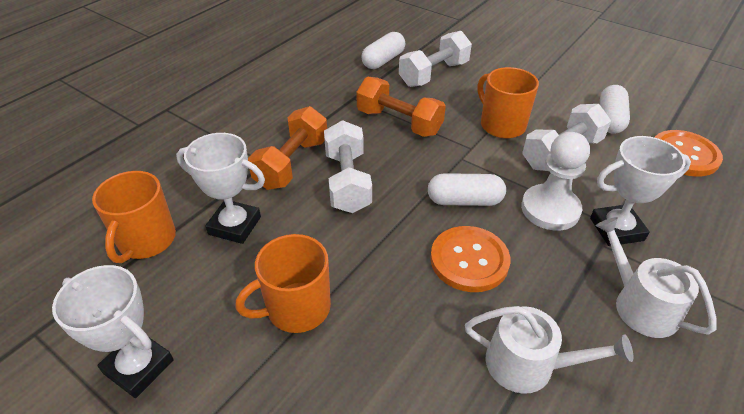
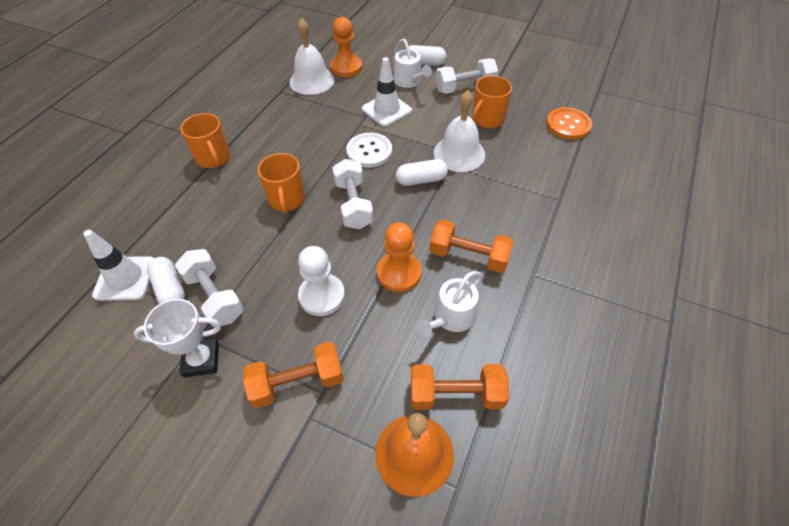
orange bell: none = 0 -> [375,413,454,497] = 1
orange button: [430,226,510,292] [655,130,723,177] = 2 -> [546,107,592,140] = 1
orange dumbbell: [248,106,327,190] [356,77,446,137] = 2 -> [243,342,344,408] [411,364,509,410] [430,219,514,273] = 3
orange pawn: none = 0 -> [331,17,362,77] [377,222,422,292] = 2
white bell: none = 0 -> [289,18,335,95] [434,90,485,172] = 2
white button: none = 0 -> [346,133,392,168] = 1
white traffic cone: none = 0 -> [83,230,154,301] [362,57,412,127] = 2
white trophy: [52,265,174,398] [176,133,265,244] [590,136,691,246] = 3 -> [134,299,221,378] = 1

